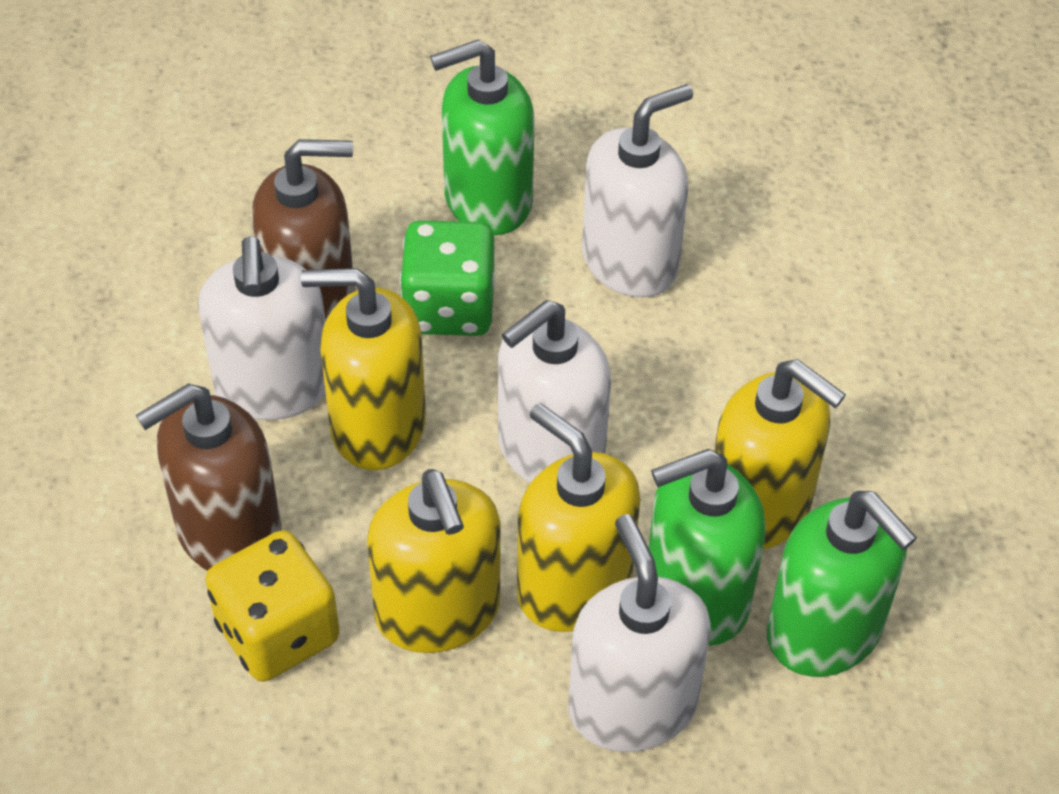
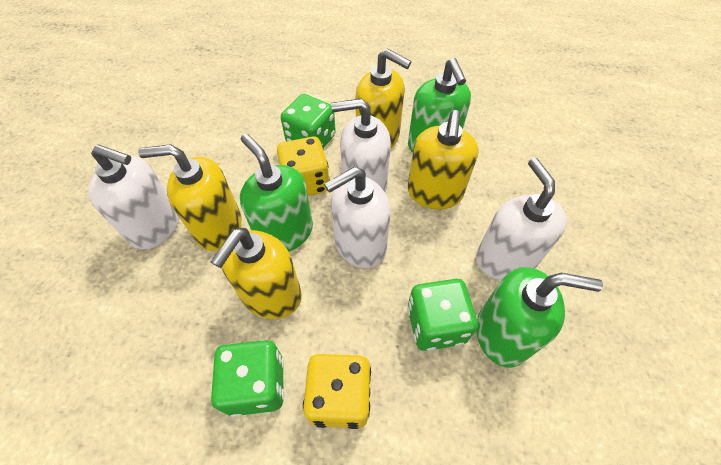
brown soap dispenser: [136,384,281,571] [252,139,355,321] = 2 -> none = 0
green dice: [400,220,495,336] = 1 -> [211,340,284,417] [281,94,336,148] [407,279,478,351] = 3
yellow dice: [205,530,339,682] = 1 -> [277,136,330,196] [303,354,371,429] = 2

